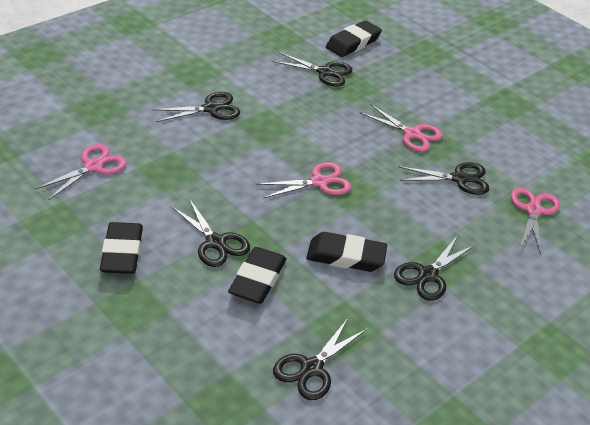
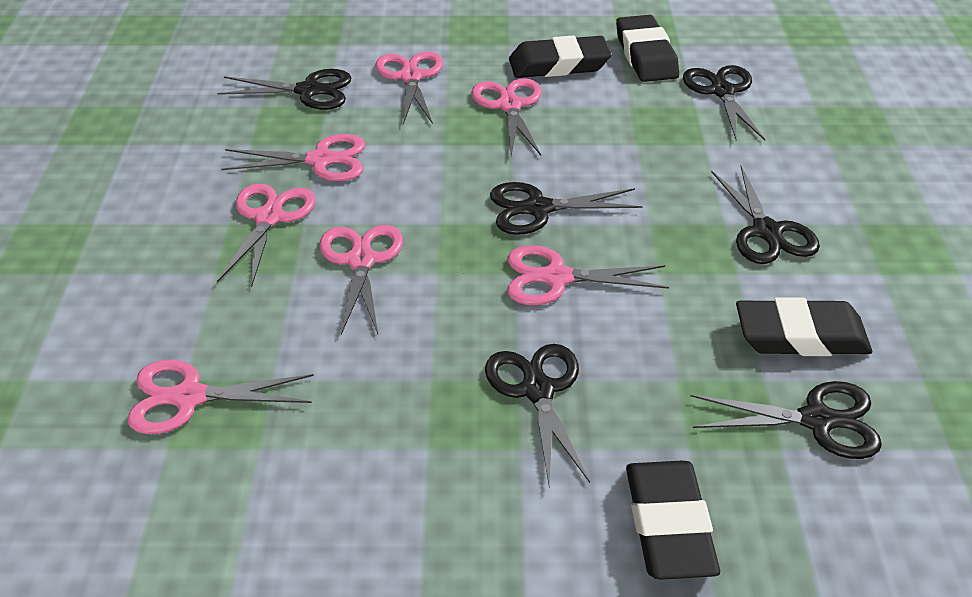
pink scissors: [35,144,127,200] [257,162,351,199] [360,104,443,152] [511,187,560,255] = 4 -> [127,360,314,434] [217,183,316,287] [221,134,365,181] [320,225,403,335] [376,51,443,124] [472,78,542,156] [507,245,669,305] = 7

